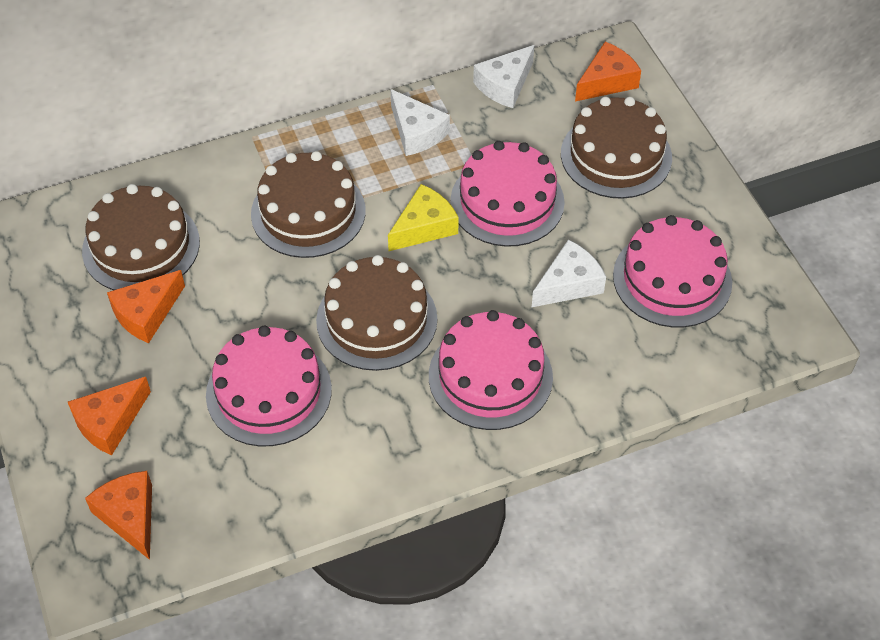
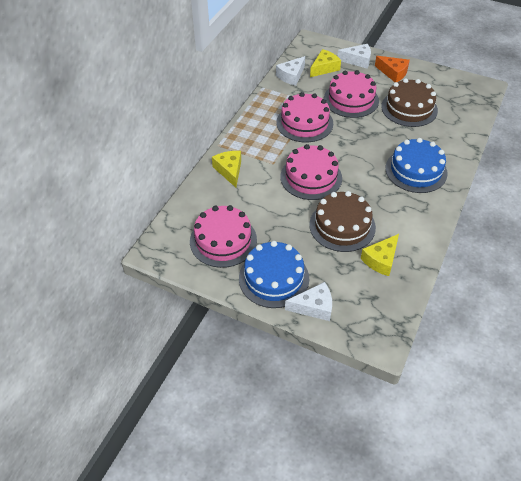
blue cake: none = 0 -> [239,241,309,308] [385,138,448,193] = 2
brown cake: [82,184,200,290] [251,151,366,258] [316,255,437,371] [561,97,672,199] = 4 -> [309,191,376,252] [381,78,438,127] = 2
orange cheese: [68,377,151,455] [85,471,152,560] [107,270,185,343] [575,42,641,102] = 4 -> [375,56,410,82] = 1
yellow cheese: [388,184,459,251] = 1 -> [212,151,241,187] [310,49,341,77] [361,234,399,276] = 3

